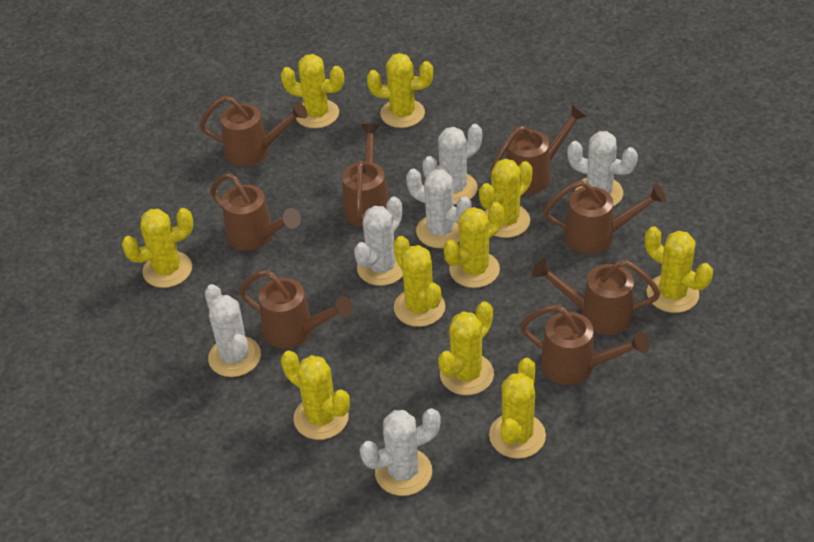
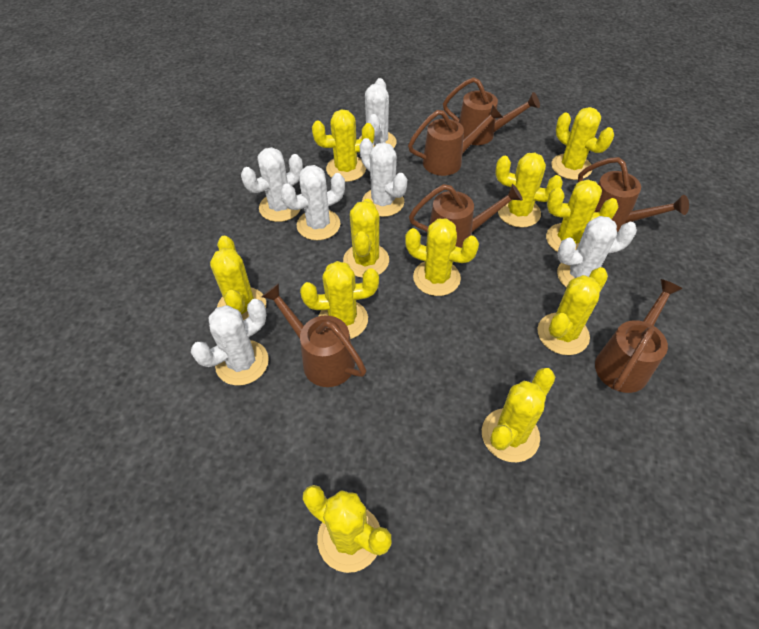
brown watering can: [199,96,308,166] [210,173,301,251] [239,270,353,348] [342,124,389,227] [491,105,587,194] [520,304,649,385] [532,259,661,335] [543,180,666,254] = 8 -> [261,283,366,387] [408,105,503,176] [409,184,523,248] [443,77,540,145] [578,157,689,232] [595,279,683,393] = 6
yellow cactus: [122,208,193,288] [281,54,344,128] [281,350,350,440] [367,53,433,128] [393,236,445,327] [438,301,494,395] [444,202,504,288] [479,159,533,238] [489,358,546,459] [645,226,713,313] = 10 -> [210,235,266,320] [300,261,379,339] [303,485,391,573] [312,109,375,182] [343,199,389,278] [405,218,479,296] [482,368,555,462] [495,153,563,228] [537,267,608,355] [546,179,618,252] [551,107,614,180] = 11

